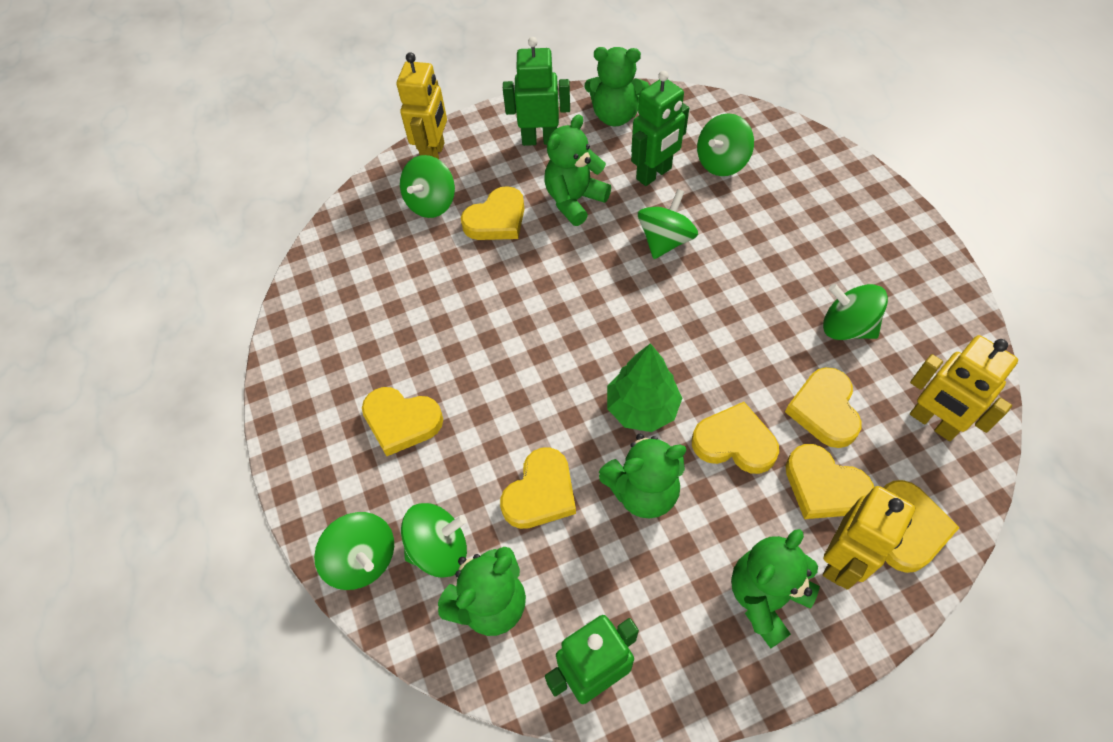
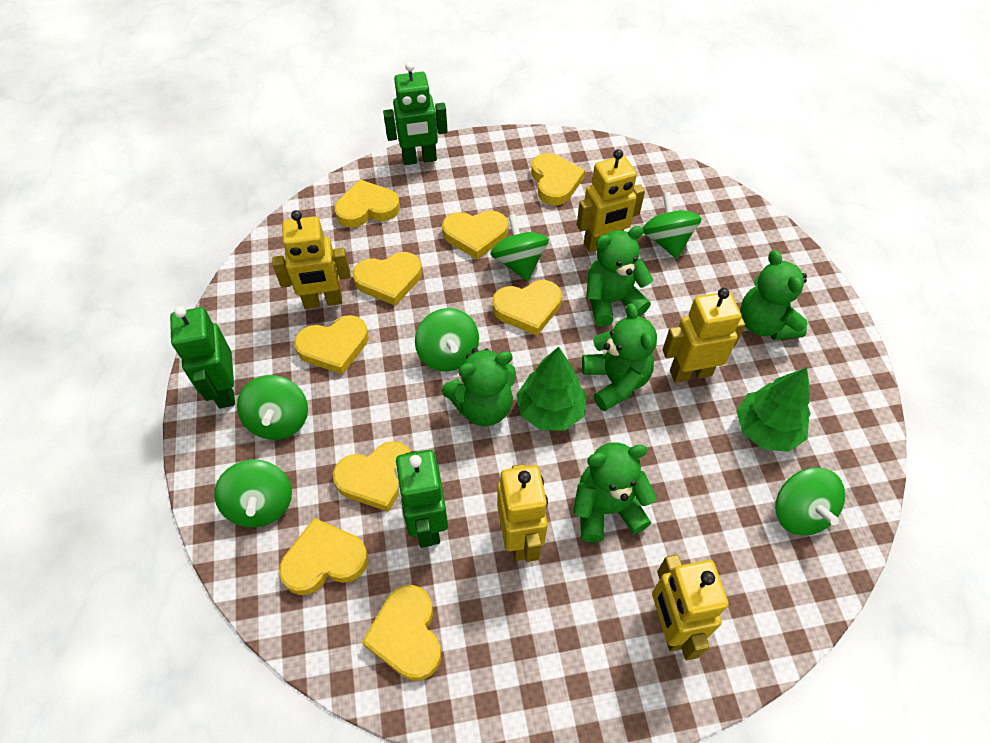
green tree: [607,343,682,432] = 1 -> [516,347,587,431] [736,367,811,452] = 2
yellow heart: [362,387,443,456] [461,186,524,240] [500,447,576,529] [692,402,779,474] [785,367,862,448] [785,444,874,519] [883,480,959,573] = 7 -> [279,518,368,595] [294,315,369,374] [333,441,411,512] [335,180,400,227] [353,252,422,306] [362,585,441,681] [442,211,508,260] [492,280,562,336] [531,153,585,205] = 9
yellow robot: [397,52,447,159] [823,486,915,590] [910,335,1018,441] = 3 -> [272,210,351,309] [497,464,548,562] [577,149,645,252] [652,554,729,660] [663,288,745,383] = 5

